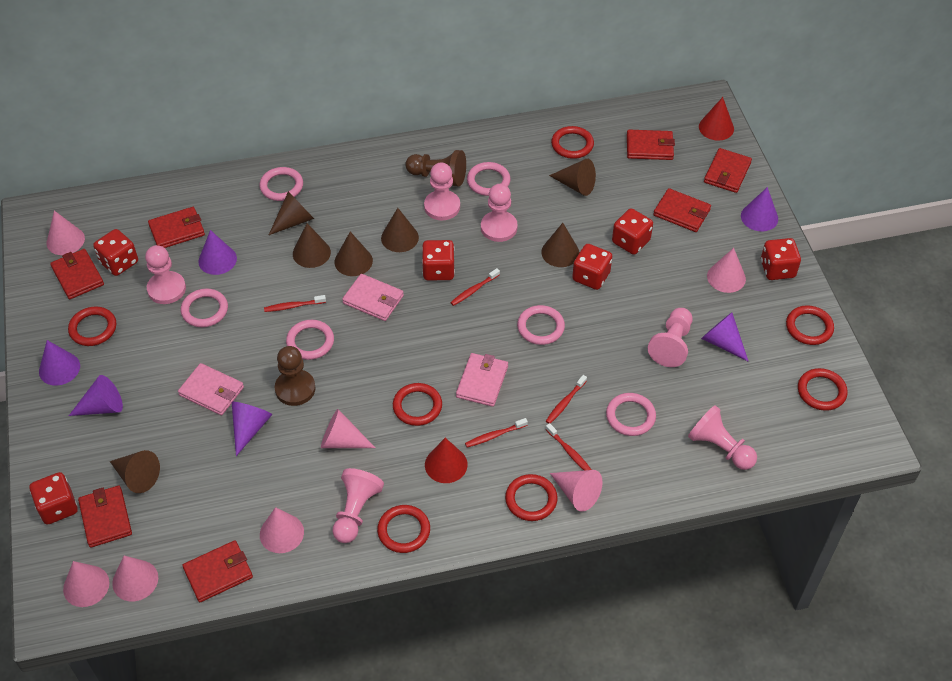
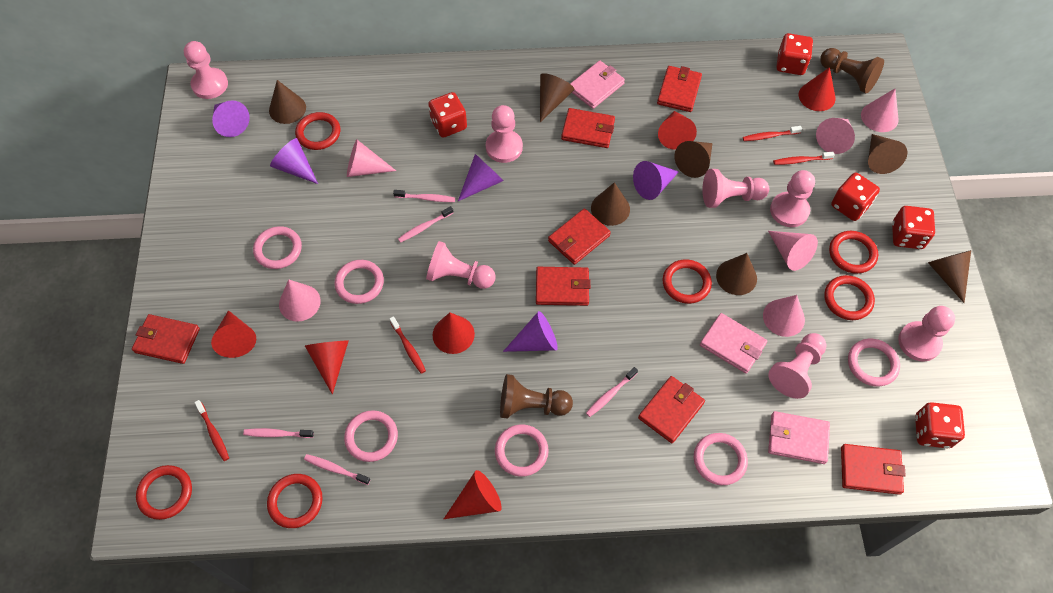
pink cone: [47,211,85,255] [63,561,109,607] [112,556,158,601] [260,507,304,553] [321,409,375,448] [550,470,603,512] [707,248,746,293] = 7 -> [279,279,321,322] [347,139,396,177] [763,295,805,337] [768,231,818,271] [816,118,855,154] [861,89,899,132] = 6
pink pawn: [145,245,186,304] [332,468,384,543] [424,162,460,220] [481,184,518,242] [648,308,692,367] [688,405,757,470] = 6 -> [184,41,228,99] [426,241,496,289] [486,105,523,163] [702,169,769,208] [768,333,827,399] [770,170,815,227] [898,306,955,362] = 7
pink toothbrush: none = 0 -> [243,428,314,438] [304,454,370,485] [393,190,455,202] [398,206,453,243] [586,367,638,417] = 5
purple cone: [39,340,80,386] [69,375,123,416] [198,230,237,275] [232,402,272,456] [701,312,749,362] [741,187,778,231] = 6 -> [212,100,250,137] [270,138,318,184] [458,154,503,201] [503,311,558,352] [633,161,679,200] = 5
red cone: [425,438,468,483] [699,97,734,140] = 2 -> [211,310,256,358] [305,341,349,394] [432,313,475,354] [444,470,502,519] [658,111,697,150] [799,67,835,111] = 6
red dice: [30,472,78,524] [93,229,138,276] [422,240,455,281] [572,244,612,290] [612,208,653,255] [761,238,801,280] = 6 -> [428,92,467,138] [776,33,813,75] [831,173,880,221] [892,206,935,249] [915,402,965,448] = 5
red ring: [68,307,116,346] [377,505,430,553] [393,383,442,426] [505,474,558,521] [551,126,594,159] [786,305,834,345] [798,368,848,411] = 7 -> [136,465,192,520] [267,474,323,528] [295,112,340,150] [663,259,712,304] [824,275,875,320] [829,231,878,274] = 6
red toothbrush: [264,295,326,312] [450,268,500,306] [465,418,528,447] [546,375,587,424] [546,423,592,470] = 5 -> [194,400,229,461] [390,316,426,374] [743,126,802,141] [773,152,835,165] = 4

